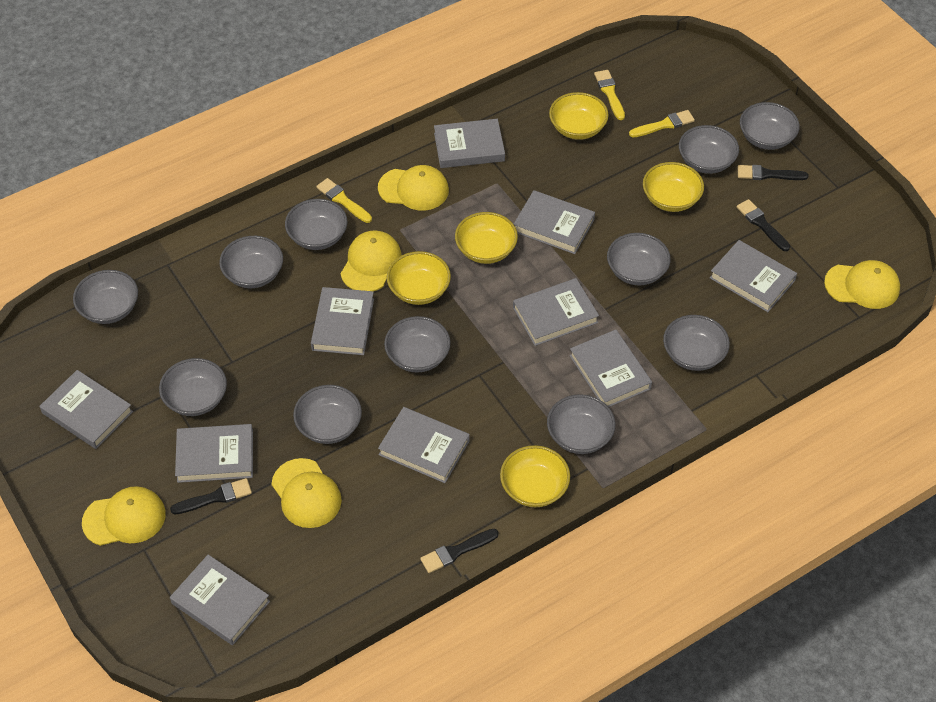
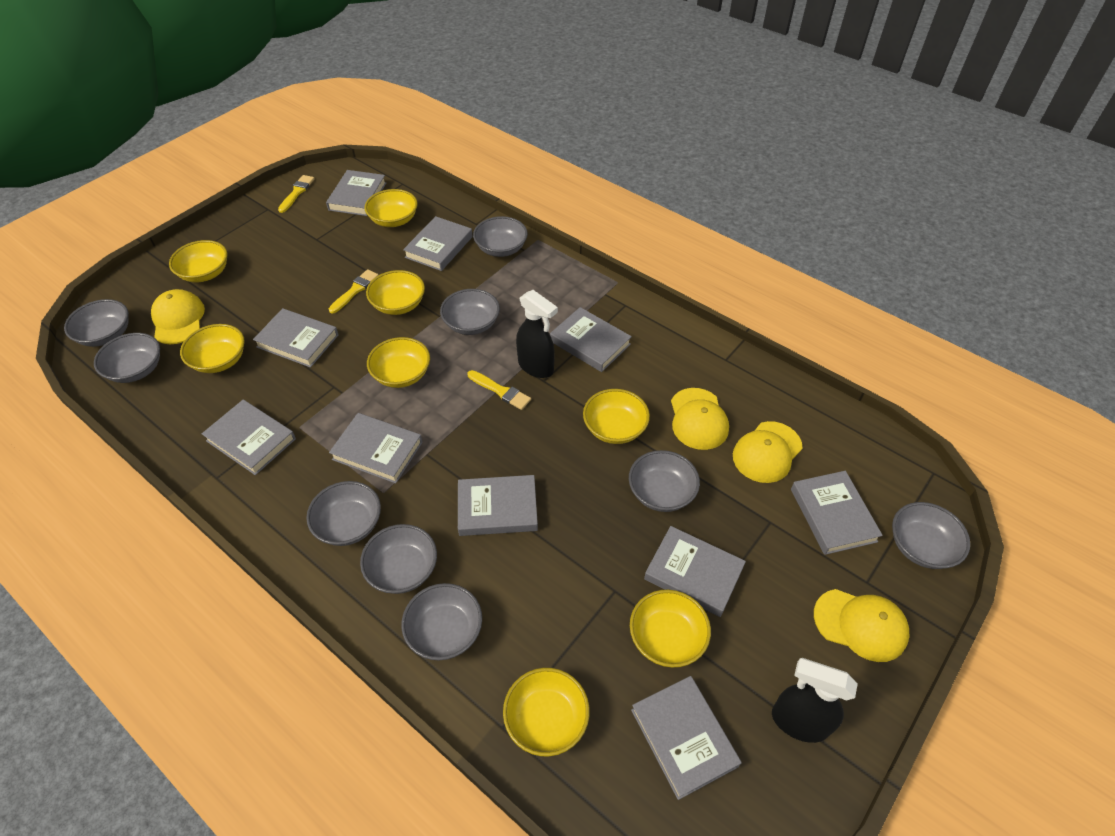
black brush: [170,478,252,515] [420,529,499,573] [736,199,790,251] [738,165,808,180] = 4 -> none = 0
black spray bottle: none = 0 -> [516,290,558,378] [772,658,858,743] = 2
grey bowl: [73,270,138,324] [159,358,227,416] [219,236,283,288] [285,199,348,250] [293,385,362,444] [384,316,451,373] [547,394,615,454] [607,233,671,285] [663,315,730,371] [679,125,739,174] [740,102,800,150] = 11 -> [64,299,129,347] [94,333,160,383] [306,481,381,546] [360,524,437,594] [401,583,482,660] [440,289,500,335] [473,216,528,257] [629,450,700,512] [892,502,970,569] = 9
yellow bowl: [387,251,451,305] [455,212,518,264] [500,445,570,507] [549,92,609,140] [643,162,704,212] = 5 -> [169,240,228,283] [180,324,245,373] [365,189,418,227] [366,270,425,315] [367,337,430,388] [503,668,590,756] [583,389,650,444] [630,590,711,668] = 8
yellow cap: [82,486,166,546] [272,458,342,528] [340,231,402,291] [378,165,449,211] [824,260,900,309] = 5 -> [151,289,205,344] [671,388,729,450] [733,421,802,483] [814,589,910,662] = 4

